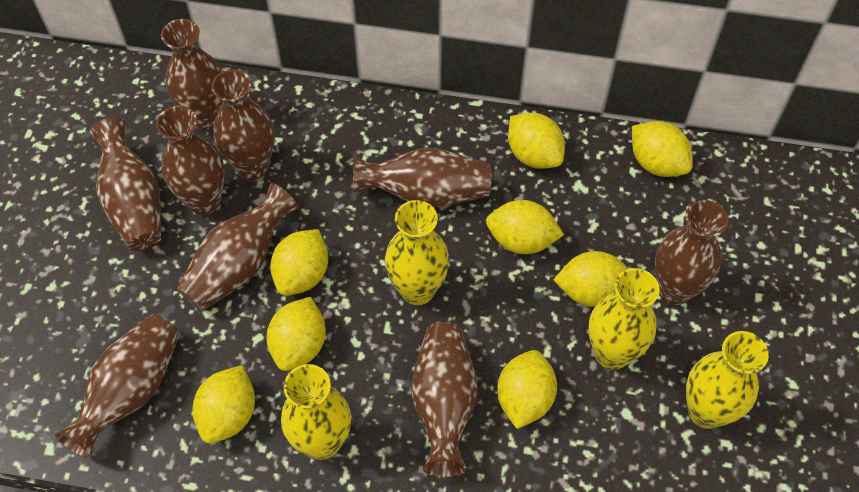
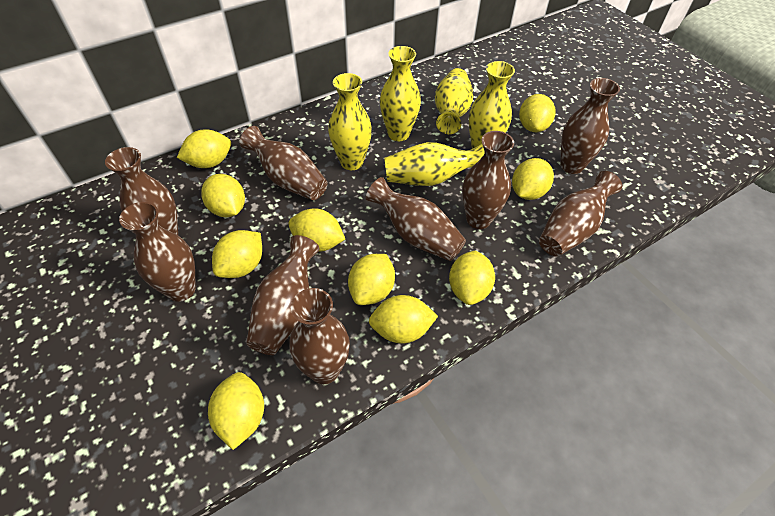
yellow lemon: [192,365,255,444] [267,297,326,371] [270,229,328,295] [486,200,564,254] [497,350,557,429] [508,113,565,169] [553,251,629,307] [632,121,693,177] = 8 -> [177,129,231,168] [201,174,245,217] [208,372,264,450] [212,230,262,278] [289,208,345,252] [348,254,395,305] [369,295,438,343] [449,251,495,305] [512,158,554,200] [519,94,555,132] = 10
yellow vase: [281,364,351,460] [385,200,449,305] [588,268,660,370] [686,331,769,429] = 4 -> [328,73,372,170] [380,46,421,141] [384,142,485,186] [435,68,473,134] [469,61,515,149] = 5

